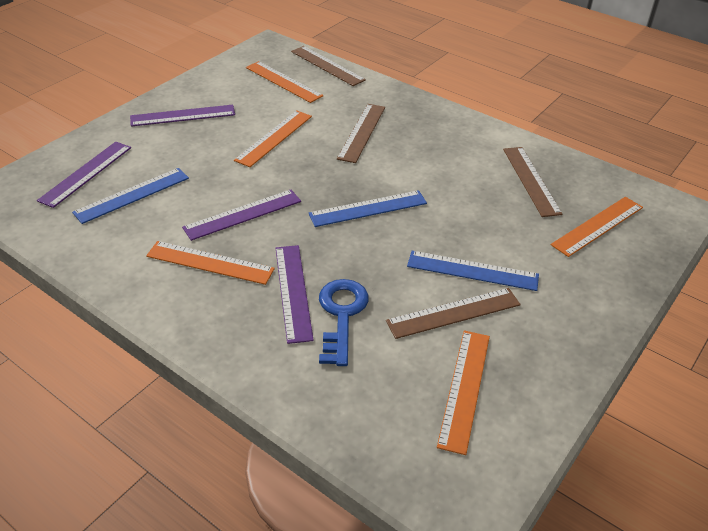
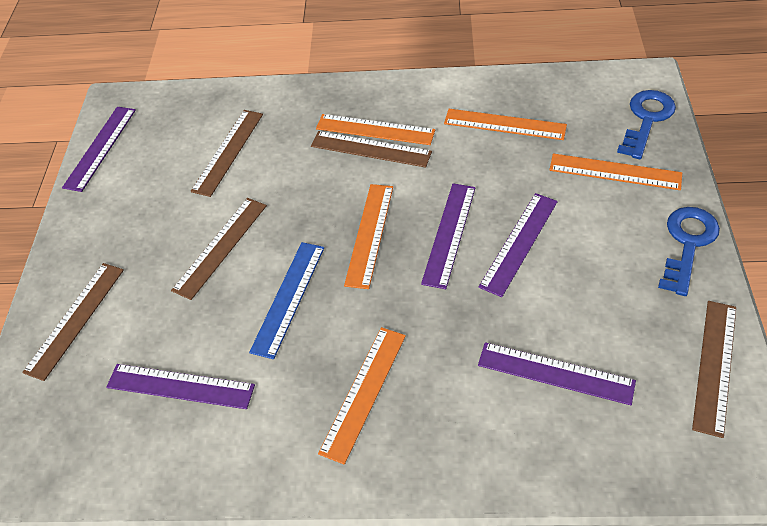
blue key: [319,279,369,366] = 1 -> [617,90,676,159] [658,207,720,296] = 2
blue ruler: [72,168,189,224] [309,190,427,227] [407,251,539,291] = 3 -> [249,242,324,359] = 1
brown ruler: [291,46,366,86] [337,104,385,163] [386,288,521,339] [503,147,563,217] = 4 -> [22,263,124,381] [171,198,267,300] [190,110,263,197] [311,131,432,168] [692,301,736,438] = 5
purple ruler: [37,142,131,208] [130,105,235,127] [182,190,301,241] [276,245,314,344] = 4 -> [62,107,136,192] [106,364,255,409] [421,183,475,289] [478,342,636,405] [479,193,558,297] = 5

